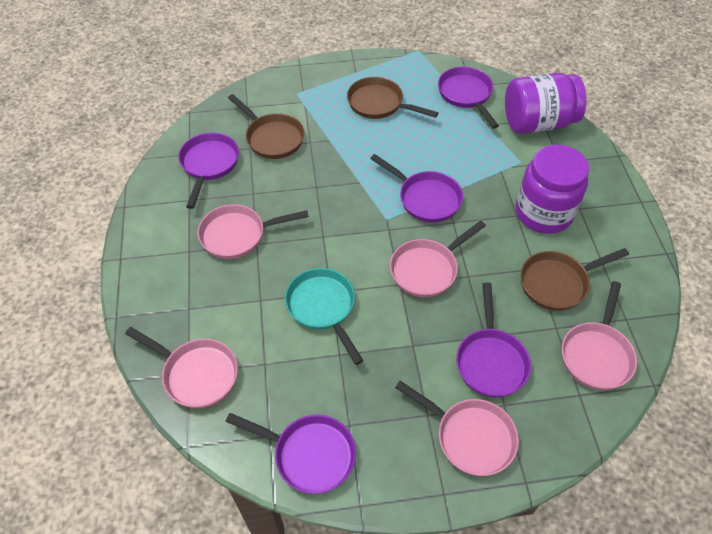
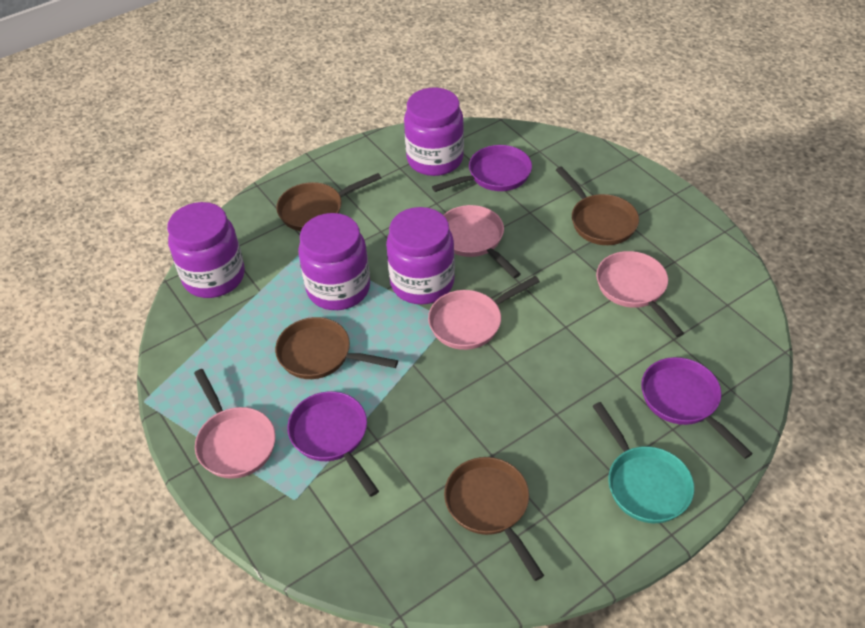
brown pan: [228,94,305,159] [347,77,438,119] [520,248,629,311] = 3 -> [275,317,398,379] [276,173,381,231] [444,457,544,581] [556,166,639,245] = 4
pink pan: [125,327,238,408] [198,204,309,259] [390,221,486,297] [395,381,519,476] [562,281,637,390] = 5 -> [194,369,275,479] [428,276,540,350] [443,205,521,278] [596,251,684,337] = 4
purple jar: [505,73,587,134] [516,145,589,234] = 2 -> [167,202,245,298] [298,213,370,310] [386,207,455,305] [404,88,464,176] = 4
purple pan: [178,133,239,209] [225,413,356,494] [370,154,463,223] [438,67,499,128] [456,283,531,397] = 5 -> [287,391,379,497] [432,145,532,192] [641,357,753,459] = 3

